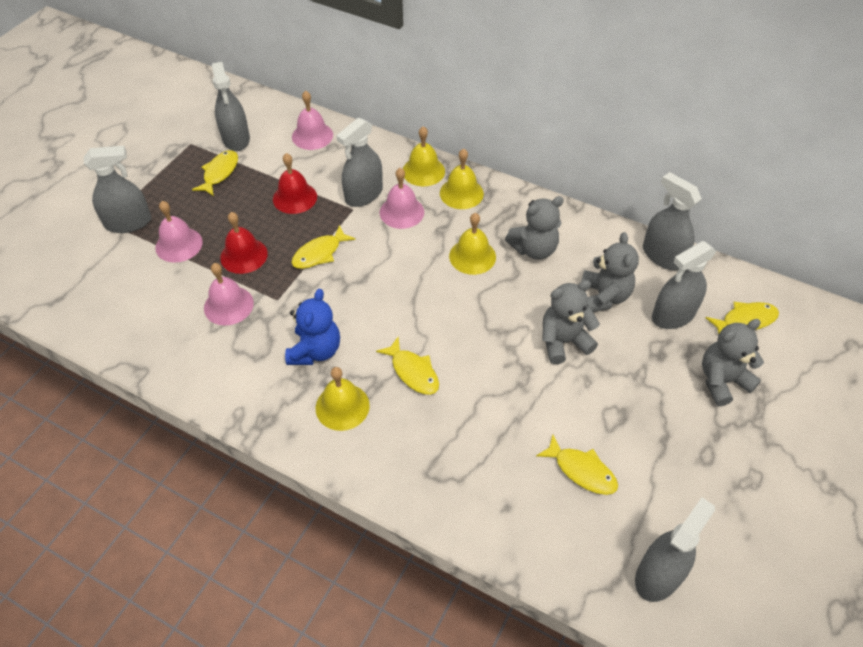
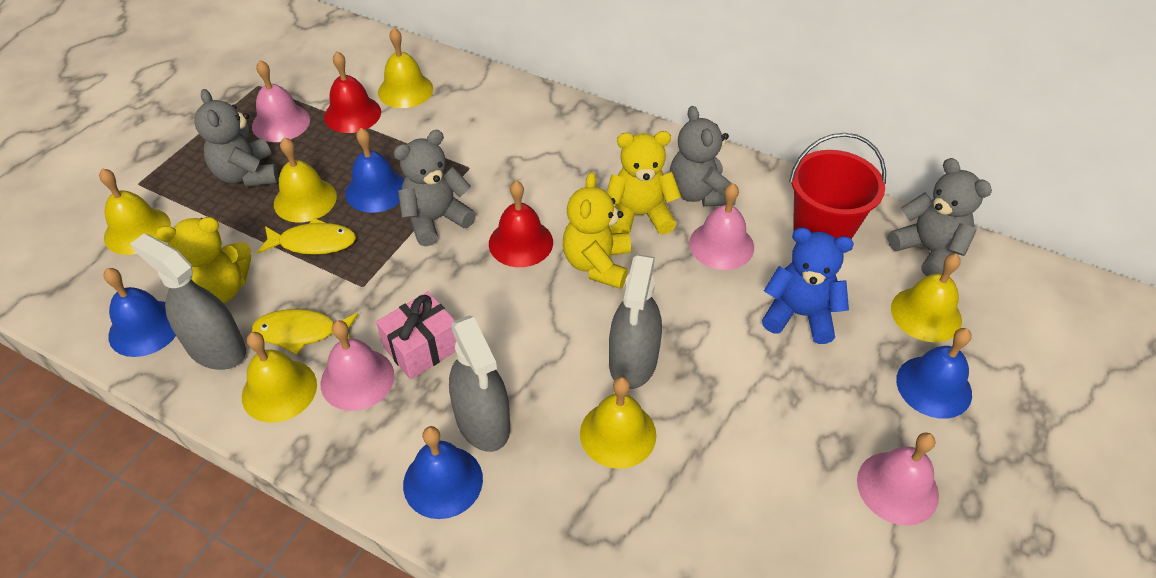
blue bell: none = 0 -> [103,268,176,357] [345,128,404,213] [403,426,483,519] [896,328,972,419] = 4
grey spray bottle: [84,146,152,233] [212,62,250,151] [336,118,383,207] [635,497,715,602] [643,172,702,270] [652,241,716,329] = 6 -> [130,234,246,370] [449,315,510,452] [609,254,662,389] = 3
pink gift: none = 0 -> [376,291,456,380] = 1
red bucket: none = 0 -> [789,133,886,239] = 1
yellow bell: [316,367,370,431] [403,126,445,186] [440,149,484,209] [449,213,496,275] = 4 -> [99,168,171,255] [242,332,317,423] [274,137,337,222] [378,28,433,108] [580,377,656,469] [891,254,962,342] = 6
yellow fish: [192,150,238,196] [291,225,356,269] [376,337,439,395] [536,435,618,495] [706,302,779,334] = 5 -> [251,309,358,355] [257,218,356,255] = 2
yellow teddy bear: none = 0 -> [156,217,251,303] [563,172,631,289] [607,131,681,235] = 3

